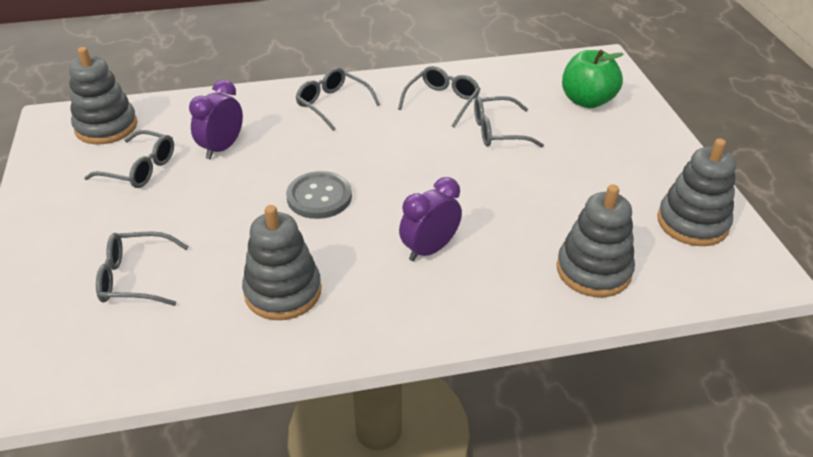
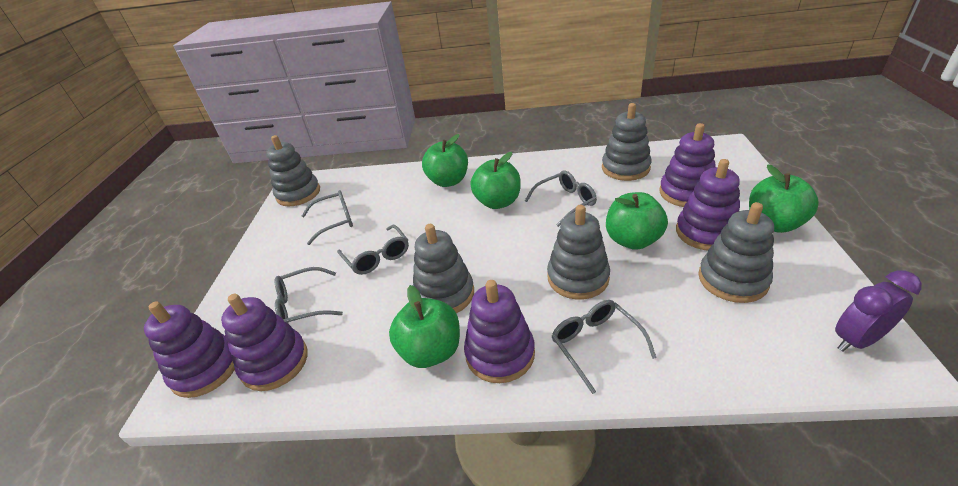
green apple: [562,50,623,108] = 1 -> [389,285,460,368] [422,134,468,187] [470,152,521,209] [606,192,668,250] [749,165,819,233] = 5
grey button: [286,171,352,219] = 1 -> none = 0
grey stacking toy: [69,47,137,144] [242,205,321,320] [557,184,635,297] [657,138,736,246] = 4 -> [266,135,320,206] [413,224,474,313] [547,205,610,300] [602,103,652,181] [698,202,774,303] = 5
purple clock: [189,80,243,159] [399,177,462,261] = 2 -> [835,270,922,352] = 1
purple stacking toy: none = 0 -> [144,301,235,398] [221,294,308,391] [464,280,535,383] [659,123,716,207] [676,159,740,251] = 5

